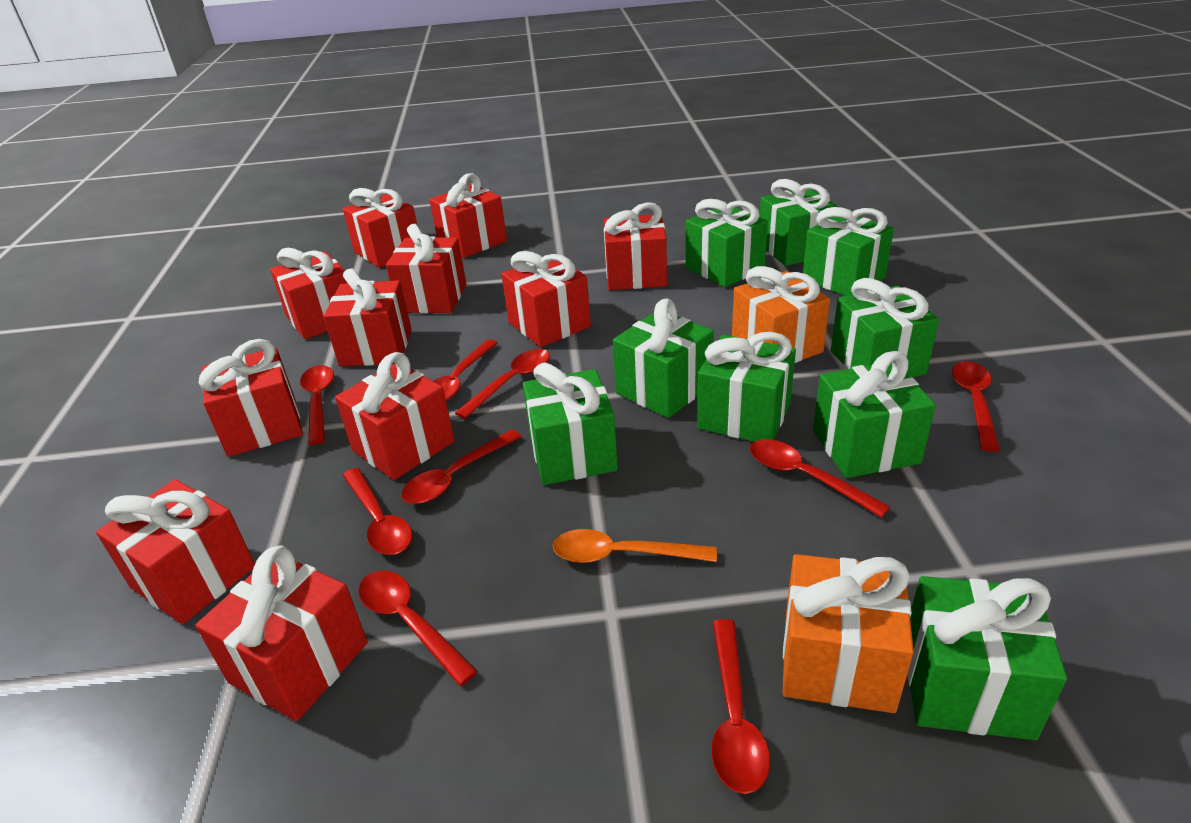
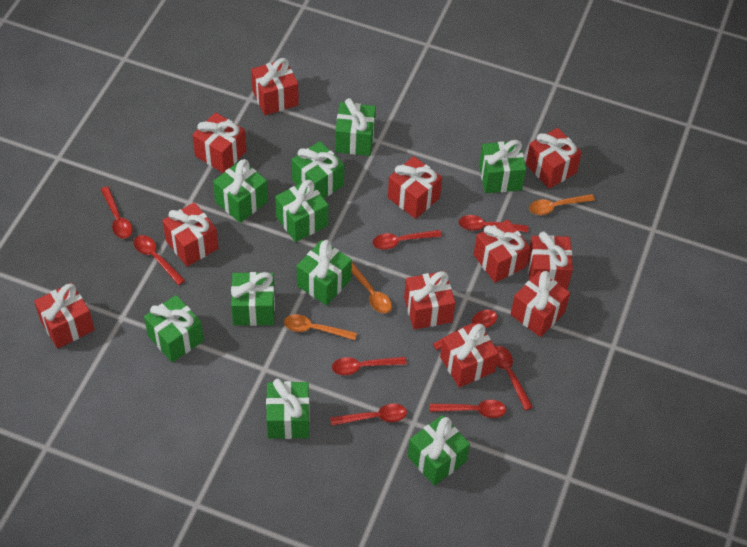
green gift: [523,362,618,485] [613,299,714,418] [686,199,768,287] [697,332,796,442] [760,179,838,266] [803,207,894,296] [813,351,936,478] [831,278,939,378] [907,576,1067,740] = 9 -> [144,295,204,363] [213,159,268,223] [231,272,275,326] [266,379,310,439] [275,180,328,242] [292,141,344,198] [297,240,352,305] [335,98,376,156] [408,415,470,486] [479,140,526,193] = 10
orange gift: [732,266,830,363] [783,554,914,713] = 2 -> none = 0
orange spoon: [553,529,717,563] = 1 -> [284,314,357,340] [351,262,392,313] [529,194,595,215] = 3

